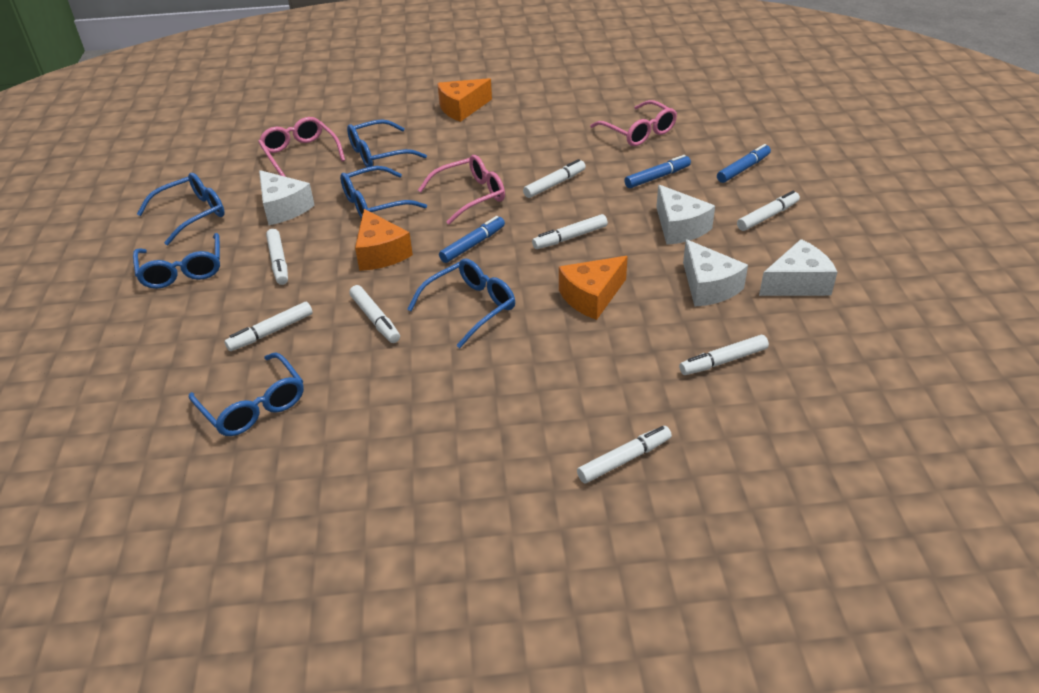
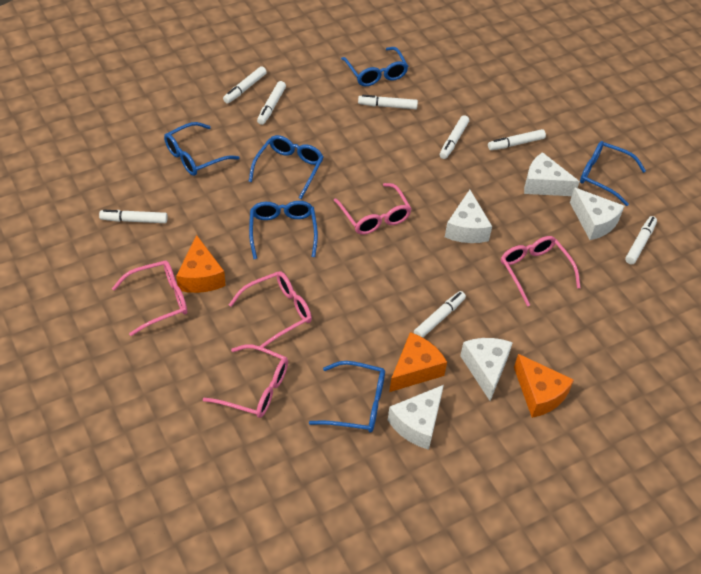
blue marker: [439,216,505,263] [624,155,691,188] [717,144,771,183] = 3 -> none = 0
pink glasses: [258,117,345,177] [418,155,505,224] [590,100,677,146] = 3 -> [112,261,187,336] [203,344,288,418] [229,271,312,348] [334,183,412,235] [501,236,581,307] = 5
white cheese: [259,170,314,225] [656,185,715,245] [683,239,748,307] [759,239,837,296] = 4 -> [388,385,444,450] [445,190,492,243] [460,338,513,401] [524,152,580,196] [570,187,624,240] = 5

